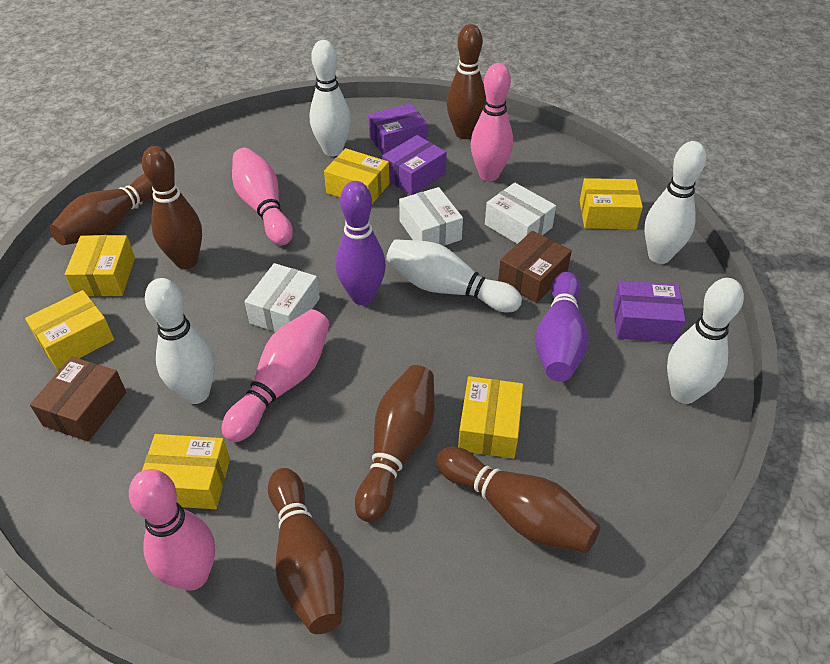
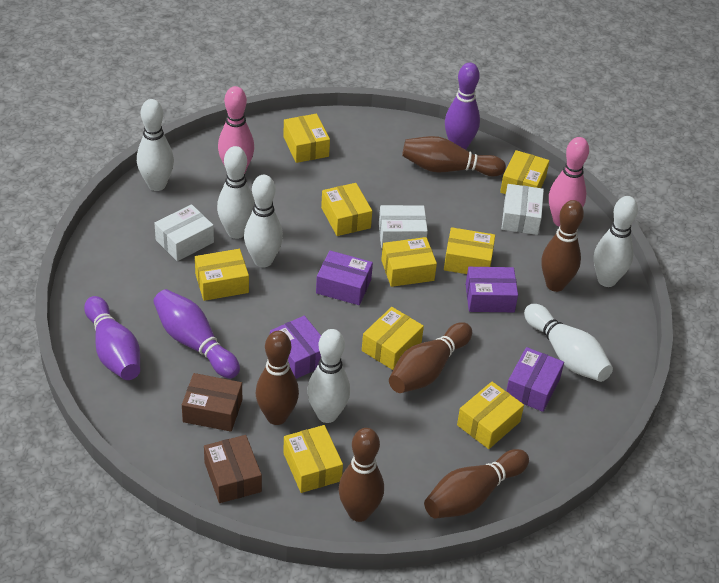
pink bowling pin: [129,469,215,591] [221,309,330,442] [232,148,293,245] [470,63,513,181] = 4 -> [218,86,255,174] [549,137,589,226] = 2
purple bowling pin: [336,181,386,305] [535,272,589,382] = 2 -> [84,296,140,380] [153,289,240,379] [445,63,480,150] = 3
purple box: [368,103,427,155] [382,135,447,195] [613,281,686,343] = 3 -> [270,316,321,379] [316,250,373,305] [466,267,518,312] [506,347,564,412] = 4
white bowling pin: [145,278,215,404] [310,40,351,156] [386,239,522,312] [644,141,706,264] [667,278,744,404] = 5 -> [137,99,174,191] [217,146,255,239] [244,175,283,267] [307,329,350,423] [524,304,613,382] [594,196,638,287] = 6
yellow box: [25,290,114,369] [65,235,135,297] [142,434,230,509] [324,148,390,204] [458,376,523,458] [580,178,643,229] = 6 -> [195,249,249,301] [283,114,330,163] [283,425,343,493] [321,183,372,236] [362,307,424,370] [381,237,437,287] [444,227,495,274] [457,382,524,449] [500,150,549,194] = 9

